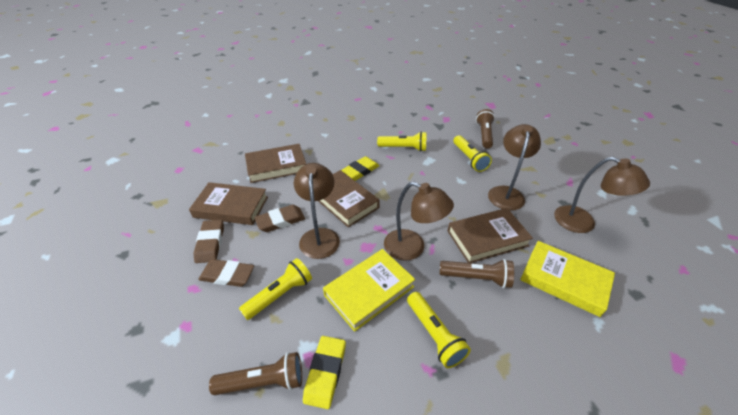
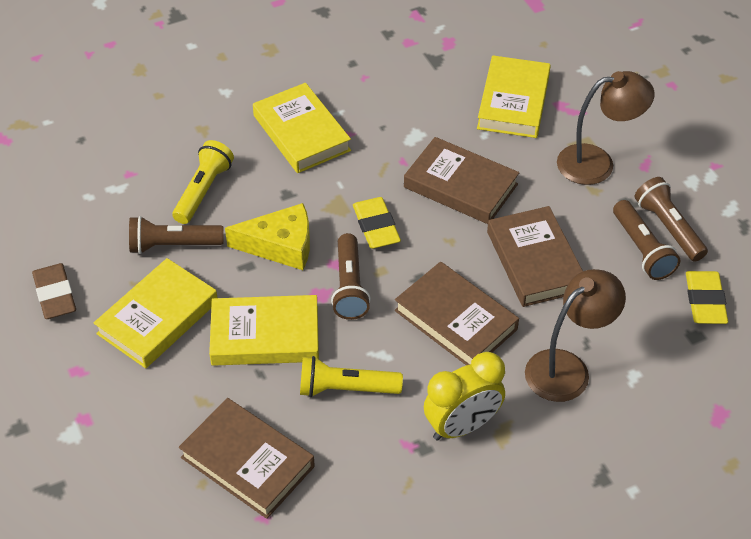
brown eraser: [193,220,224,263] [198,259,254,287] [254,205,305,232] = 3 -> [32,263,76,319] = 1
brown flashlight: [209,352,302,395] [440,259,514,288] [476,109,495,149] = 3 -> [129,216,224,254] [331,233,371,320] [613,200,680,280] [634,177,708,262] = 4
brown lamp: [294,163,340,259] [384,181,454,261] [488,124,541,211] [554,157,650,233] = 4 -> [525,269,626,402] [557,71,654,185] = 2
yellow book: [323,249,415,332] [520,241,615,317] = 2 -> [94,258,217,368] [209,295,319,366] [253,83,351,173] [477,55,551,138] = 4
yellow cheese: none = 0 -> [225,203,310,270] = 1
yellow clock: none = 0 -> [424,352,505,441] = 1
yellow flashlight: [239,258,312,320] [377,131,426,152] [407,292,471,368] [453,135,492,172] = 4 -> [172,140,234,224] [300,356,403,397] = 2

